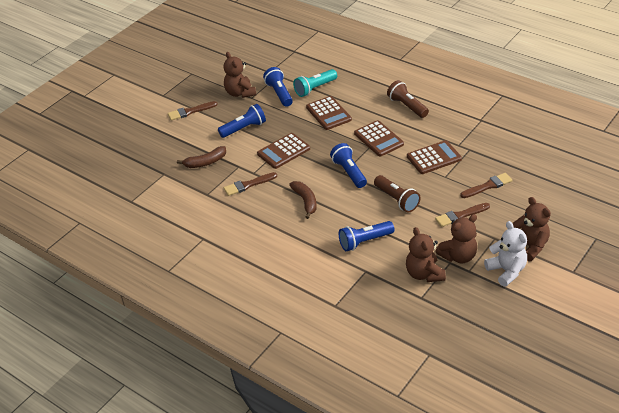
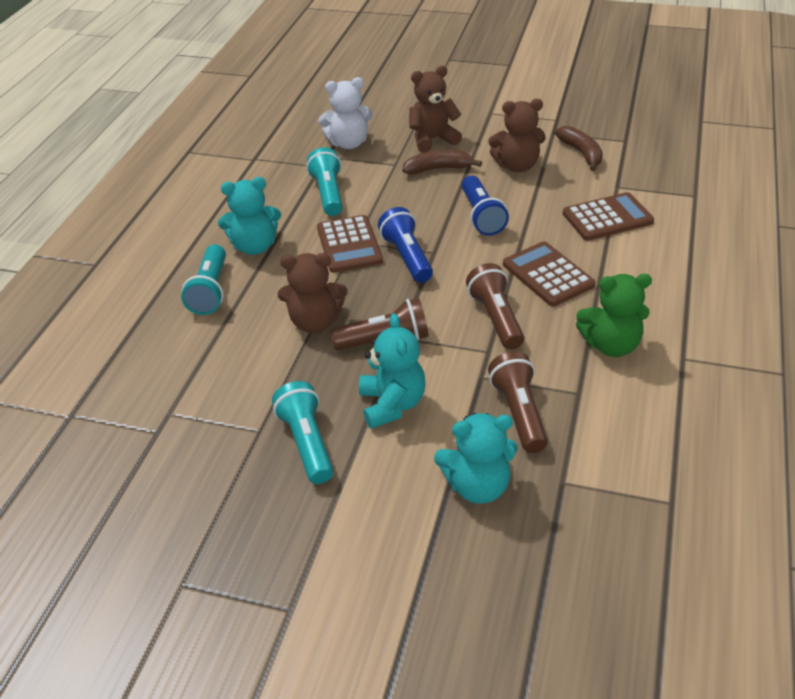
blue flashlight: [218,104,266,138] [263,67,293,107] [330,143,367,188] [339,221,395,251] = 4 -> [378,207,433,283] [462,176,509,236] = 2
brown brush: [168,101,218,120] [224,172,277,196] [435,203,490,227] [460,173,513,198] = 4 -> none = 0
brown calculator: [257,133,310,169] [306,96,352,130] [354,120,404,157] [407,140,462,174] = 4 -> [317,215,383,273] [503,241,596,306] [563,192,654,241] = 3
brown flashlight: [374,175,421,212] [387,80,429,118] = 2 -> [330,298,429,350] [466,263,524,349] [488,351,548,453] = 3
brown teddy bear: [223,52,256,98] [406,227,446,282] [435,214,477,263] [512,197,551,261] = 4 -> [278,253,347,333] [409,66,462,153] [489,99,546,172] = 3
green teddy bear: none = 0 -> [576,274,652,357] = 1
turquoise flashlight: [293,69,337,97] = 1 -> [181,245,226,315] [272,381,334,484] [306,147,343,216] = 3
turquoise teddy bear: none = 0 -> [218,177,281,255] [359,313,426,429] [434,413,518,504] = 3

